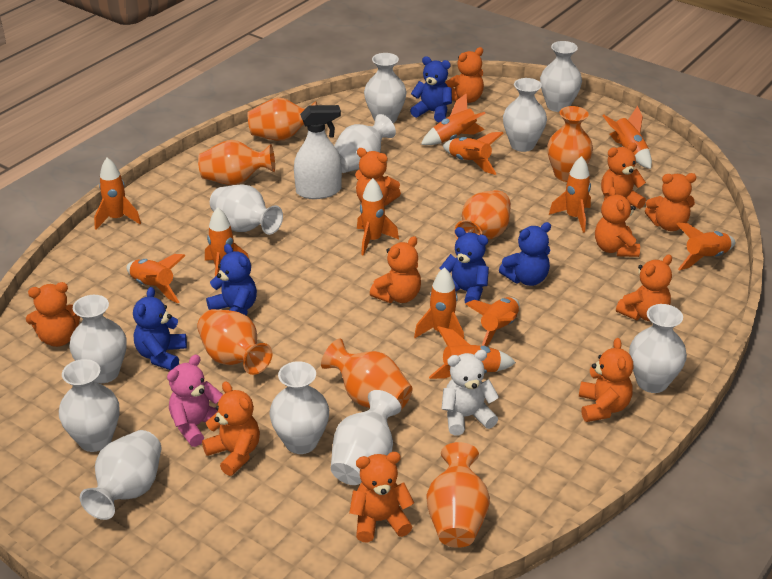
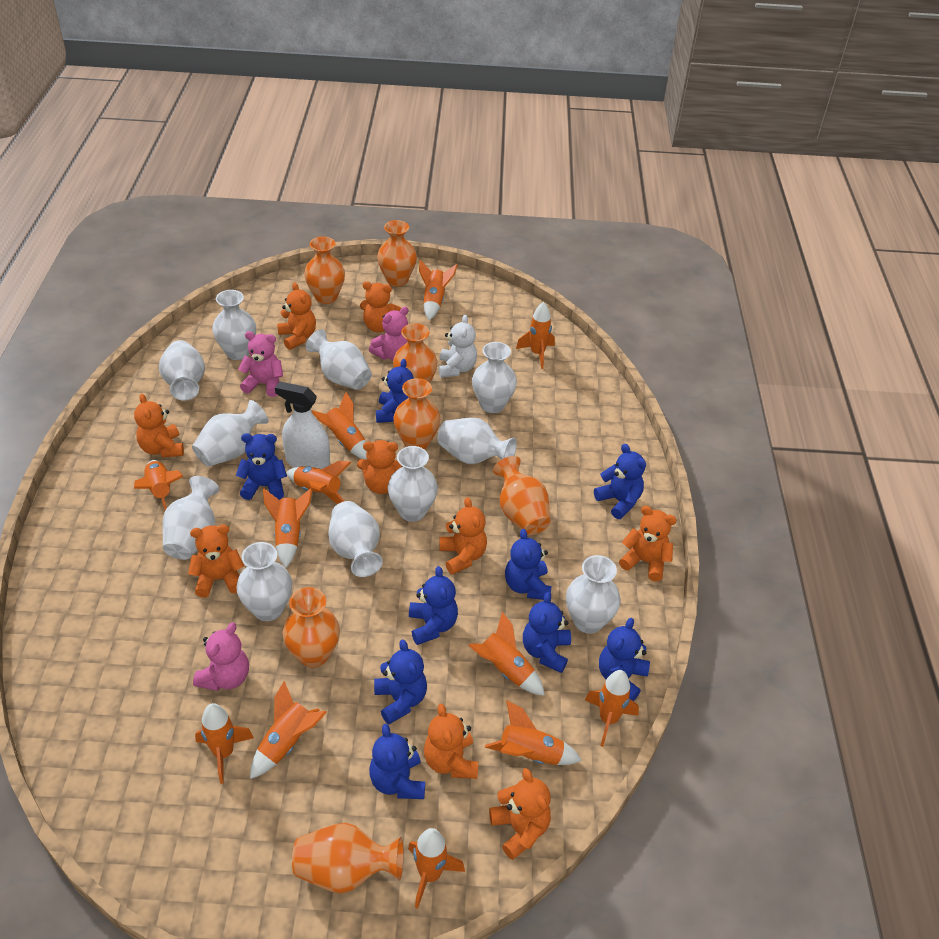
blue teddy bear: [133,287,187,370] [206,244,257,315] [410,56,452,122] [439,227,489,307] [499,222,551,286] = 5 -> [236,433,287,500] [369,724,425,799] [374,639,427,724] [376,359,414,423] [409,566,458,645] [505,529,551,600] [523,592,571,673] [594,444,646,519] [599,618,650,701] = 9
orange teddy bear: [26,282,80,347] [202,382,260,476] [349,452,414,542] [355,148,401,206] [370,236,421,303] [445,47,484,103] [579,338,633,422] [595,186,640,257] [601,142,646,209] [616,255,672,321] [645,173,696,231] = 11 -> [134,394,184,457] [188,524,244,598] [277,282,316,350] [357,440,403,494] [360,281,401,332] [424,704,478,779] [439,497,487,575] [489,768,551,860] [619,506,676,582] = 9
pink teddy bear: [167,354,223,447] = 1 -> [193,622,249,691] [238,331,283,397] [369,307,408,361] = 3

